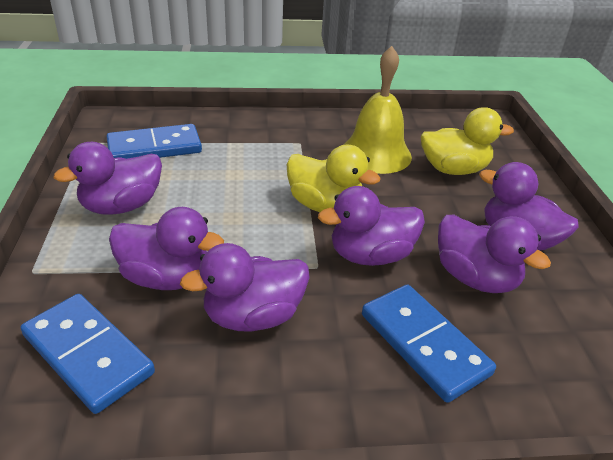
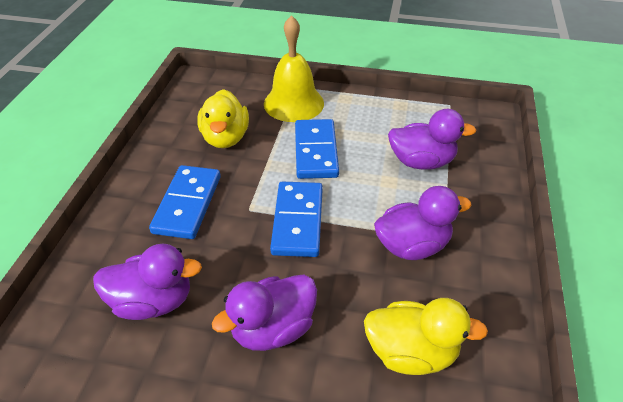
purple duck: [54,142,162,215] [109,207,224,290] [180,243,310,331] [318,186,425,266] [438,215,551,293] [479,162,579,251] = 6 -> [93,244,202,320] [212,275,317,351] [374,186,472,260] [388,109,476,170] = 4

